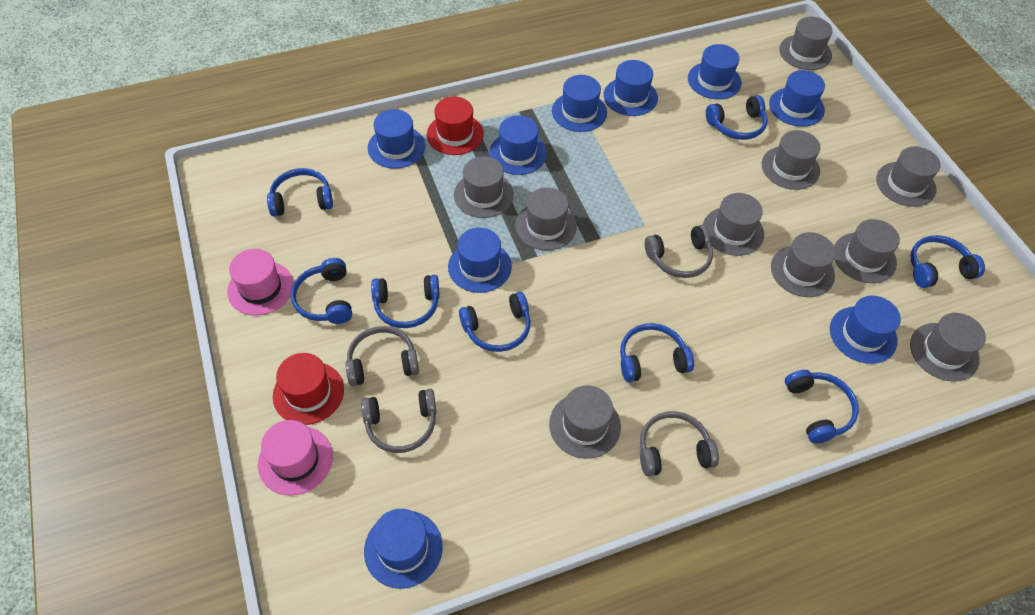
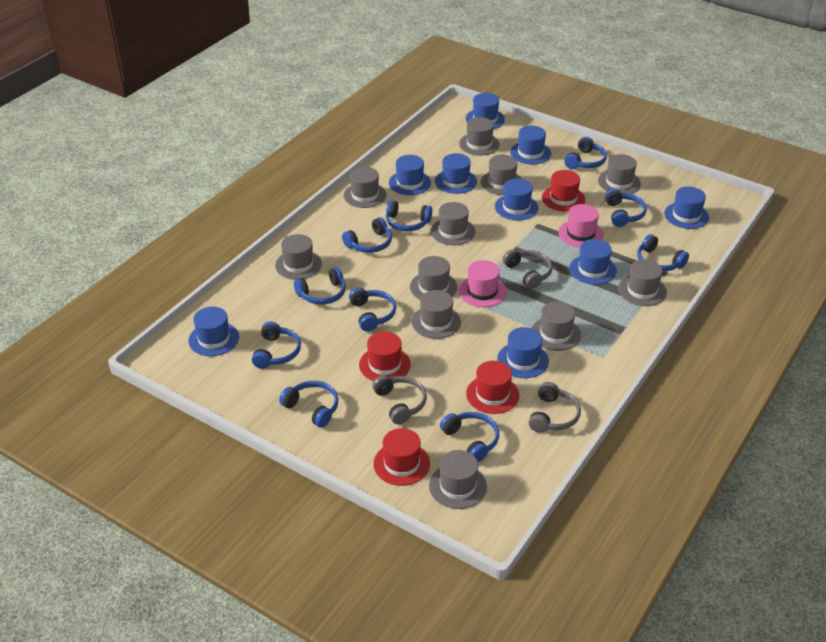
blue headphones: [267,168,333,216] [291,258,352,324] [371,275,440,328] [459,292,531,352] [620,323,694,382] [706,95,768,140] [785,370,859,444] [910,235,985,288] = 8 -> [252,321,301,369] [279,381,338,428] [294,267,346,305] [342,217,392,253] [349,287,396,332] [386,200,432,231] [440,412,499,462] [564,137,607,169] [605,189,647,227] [637,234,689,272] = 10
grey hat: [454,156,514,218] [515,187,577,251] [549,385,621,459] [703,193,764,256] [762,130,820,190] [771,232,836,297] [779,17,833,70] [834,219,900,283] [876,146,940,207] [910,313,986,382] = 10 -> [275,234,322,280] [344,167,387,208] [410,256,458,300] [412,290,461,339] [429,450,487,509] [431,202,476,245] [459,117,500,155] [481,155,522,195] [532,301,581,351] [598,154,641,194] [618,259,667,306] = 11
grey headphones: [345,326,419,386] [361,389,437,453] [640,411,719,476] [645,225,713,278] = 4 -> [372,375,427,424] [503,249,553,289] [529,382,581,433] = 3
red hat: [273,353,344,425] [427,97,484,155] = 2 -> [359,332,411,381] [374,428,430,486] [466,361,519,414] [542,170,585,211] = 4

